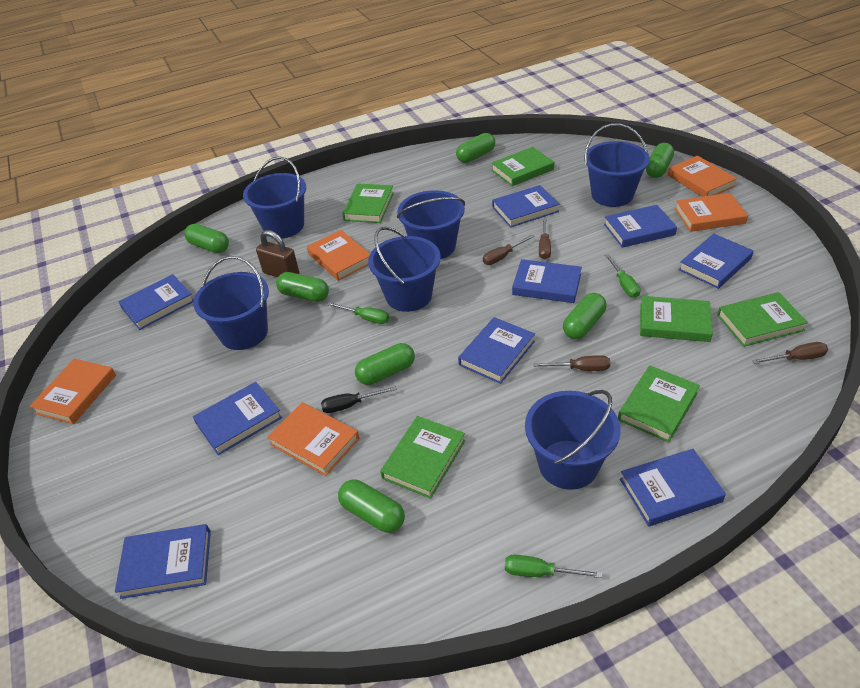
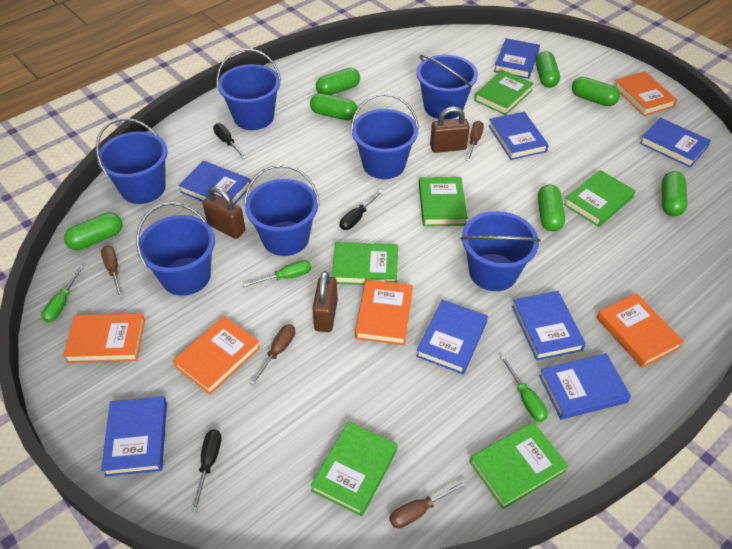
black screwdriver: [321,386,397,413] = 1 -> [192,429,221,512] [213,123,246,159] [340,190,384,230] = 3
blue book: [115,524,211,599] [118,274,193,330] [193,382,282,455] [458,317,535,384] [492,185,560,228] [512,259,582,303] [604,205,677,248] [620,449,726,526] [679,234,753,289] = 9 -> [101,396,167,477] [178,161,252,204] [416,300,488,375] [488,112,549,160] [494,38,540,79] [512,291,586,361] [539,353,631,420] [639,118,711,167] = 8
blue bucket: [193,256,269,350] [243,156,306,238] [368,227,441,312] [397,190,465,259] [525,390,620,490] [584,123,650,207] = 6 -> [96,118,168,204] [136,202,215,296] [216,48,281,130] [244,165,320,256] [351,93,419,179] [416,55,478,120] [461,211,541,291] = 7
brown padlock: [256,230,299,277] = 1 -> [203,186,246,239] [312,271,338,332] [430,107,470,153] = 3

